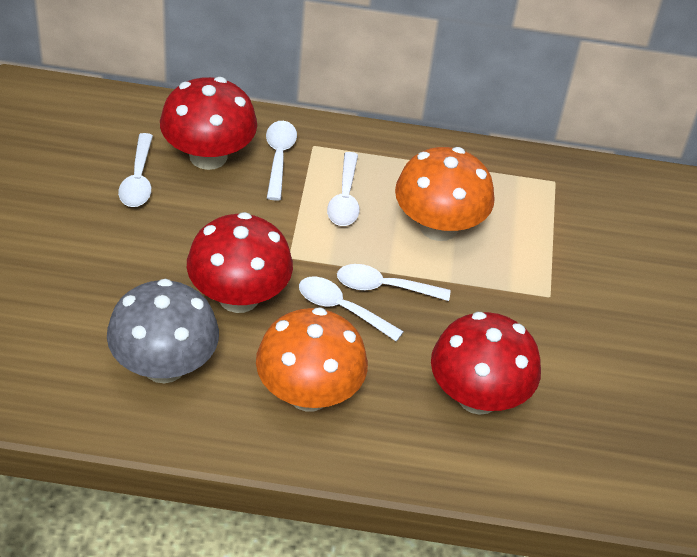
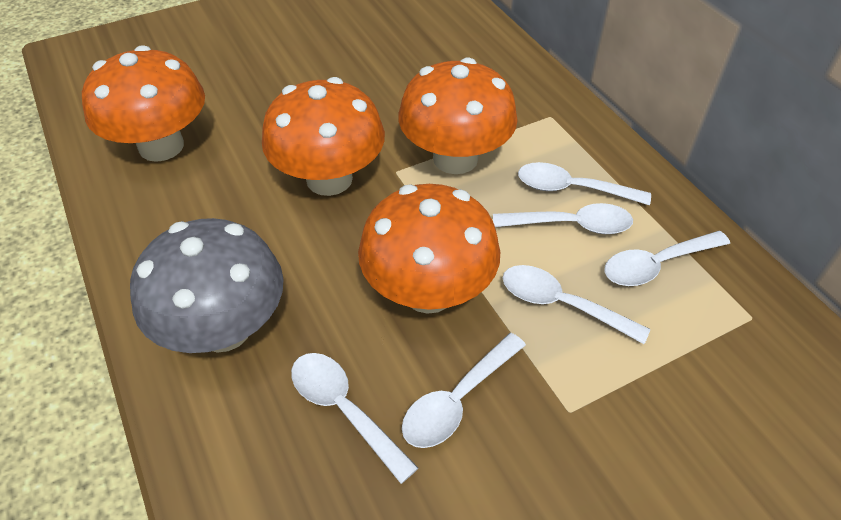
orange mushroom: [256,307,368,411] [395,147,495,241] = 2 -> [82,45,205,162] [262,77,385,196] [358,184,500,314] [398,58,518,174] = 4
red mushroom: [160,77,257,170] [187,212,293,313] [431,312,541,415] = 3 -> none = 0
white spoon: [118,133,153,207] [266,121,297,201] [299,277,404,342] [327,152,360,226] [337,264,451,301] = 5 -> [291,353,418,484] [402,333,526,448] [493,203,633,234] [503,265,650,344] [518,162,651,205] [605,231,730,286] = 6

